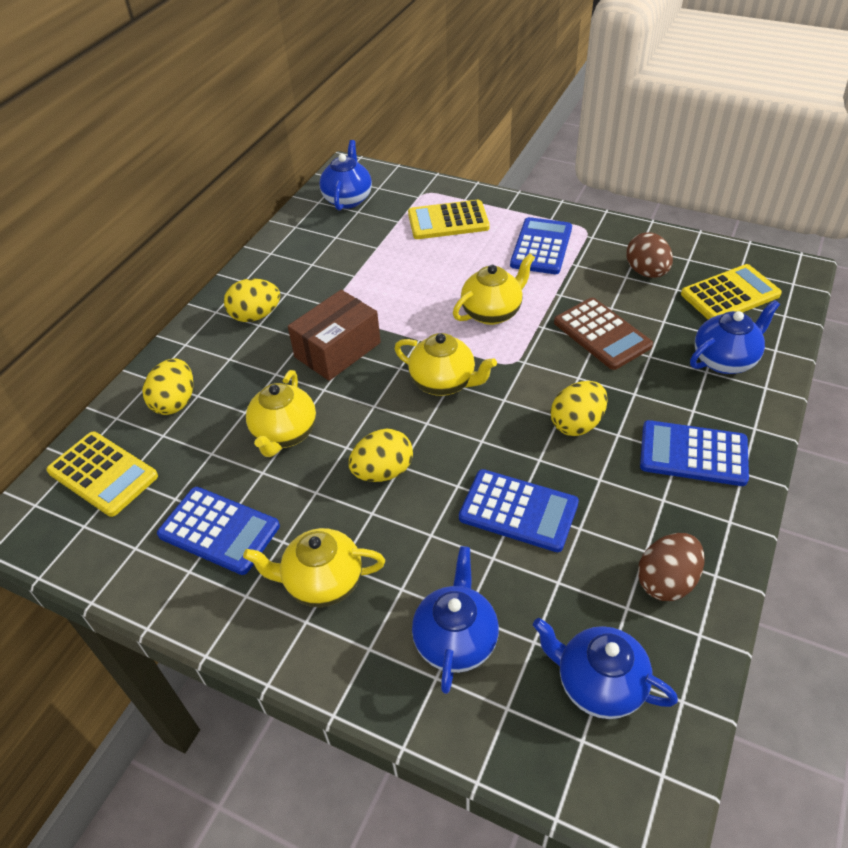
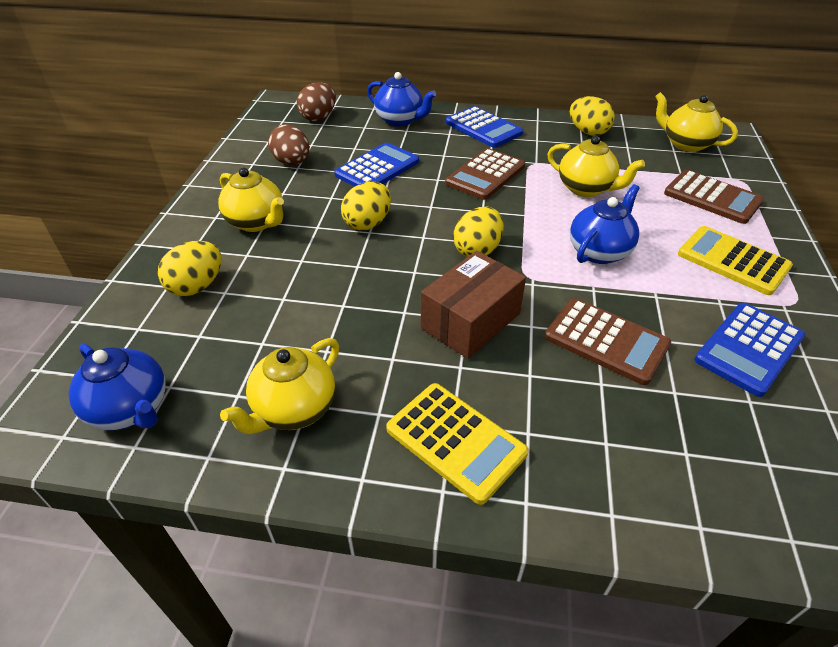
blue calculator: [157,487,280,575] [459,469,579,552] [510,217,572,274] [640,420,749,486] = 4 -> [334,143,419,187] [446,106,523,148] [694,303,805,397] = 3
blue teapot: [319,140,372,211] [412,546,499,694] [533,618,678,719] [690,300,780,374] = 4 -> [69,344,166,431] [367,72,436,126] [570,184,640,264] = 3
brown calculator: [554,298,653,370] = 1 -> [445,148,525,200] [545,298,671,385] [664,170,764,224] = 3
yellow calculator: [46,432,158,517] [408,200,490,239] [681,264,782,320] = 3 -> [386,383,529,505] [678,226,793,295] = 2

